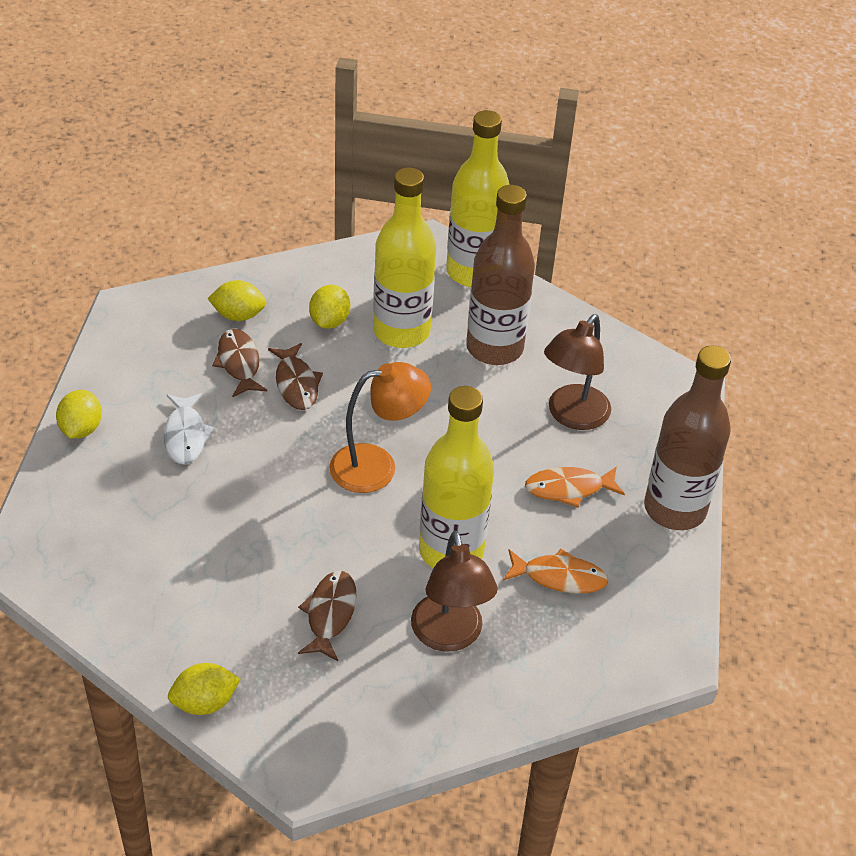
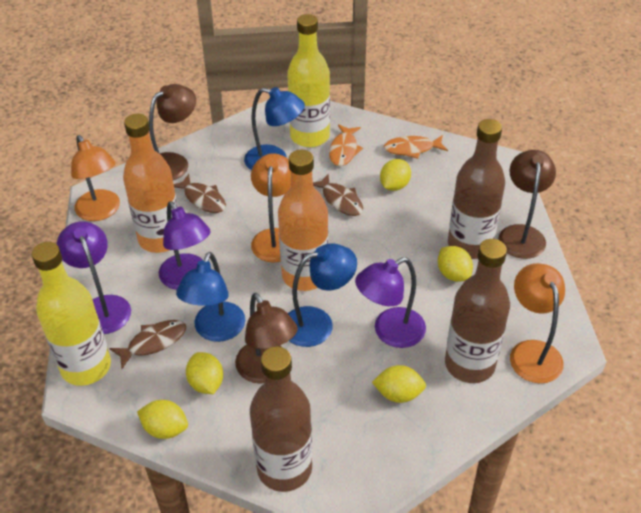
blue lamp: none = 0 -> [176,252,245,342] [244,87,305,170] [288,243,357,347] = 3
brown bottle: [466,185,535,365] [644,346,731,530] = 2 -> [250,346,312,492] [445,239,510,383] [448,119,505,259] = 3
brown lamp: [411,531,498,651] [544,314,611,430] = 2 -> [149,84,196,180] [235,293,298,384] [498,150,556,259] = 3
orange bottle: none = 0 -> [123,114,178,253] [278,150,328,291] = 2
orange lamp: [329,362,431,493] = 1 -> [71,135,120,221] [251,153,291,263] [510,263,565,383] = 3
purple lamp: none = 0 -> [57,221,131,334] [159,201,211,290] [355,257,426,348] = 3
white fish: [164,393,215,464] = 1 -> none = 0
yellow bottle: [373,167,436,348] [419,386,494,568] [446,110,510,287] = 3 -> [32,242,111,386] [287,14,330,147] = 2
yellow lemon: [56,390,102,439] [168,663,241,715] [207,280,266,321] [309,285,350,329] = 4 -> [137,400,188,439] [186,352,223,394] [372,365,426,403] [380,159,411,191] [438,246,473,282] = 5

